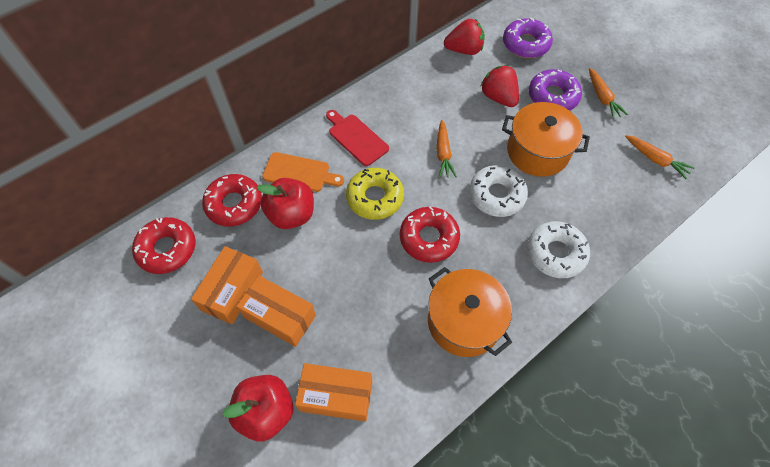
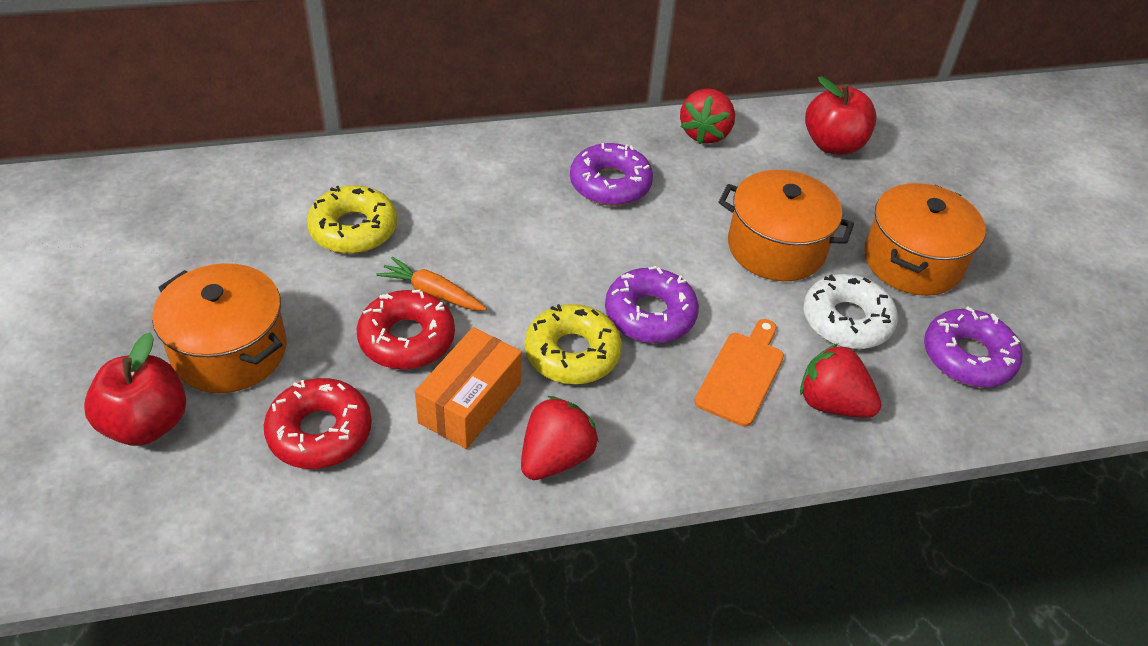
orange box: [191,246,263,325] [236,275,316,347] [295,363,372,421] = 3 -> [415,327,522,449] = 1
orange carrot: [436,120,457,178] [589,68,628,119] [625,135,694,179] = 3 -> [376,257,487,311] = 1
orange pot: [428,267,512,357] [502,102,590,177] = 2 -> [152,263,287,393] [719,170,854,281] [864,183,985,296] = 3
purple donut: [503,17,553,58] [529,69,582,111] = 2 -> [570,143,653,206] [605,266,699,343] [924,307,1022,387] = 3
red cutting board: [326,110,389,166] = 1 -> none = 0
red donut: [132,217,196,274] [202,174,262,227] [400,206,460,263] = 3 -> [264,378,372,469] [357,289,455,370] = 2
red strawberry: [444,19,485,55] [481,65,519,107] = 2 -> [521,396,599,480] [680,88,735,144] [800,344,882,418] = 3
white donut: [469,165,528,217] [527,221,590,278] = 2 -> [803,274,898,349] = 1
yellow donut: [346,168,404,220] = 1 -> [307,185,397,254] [525,304,622,384] = 2

